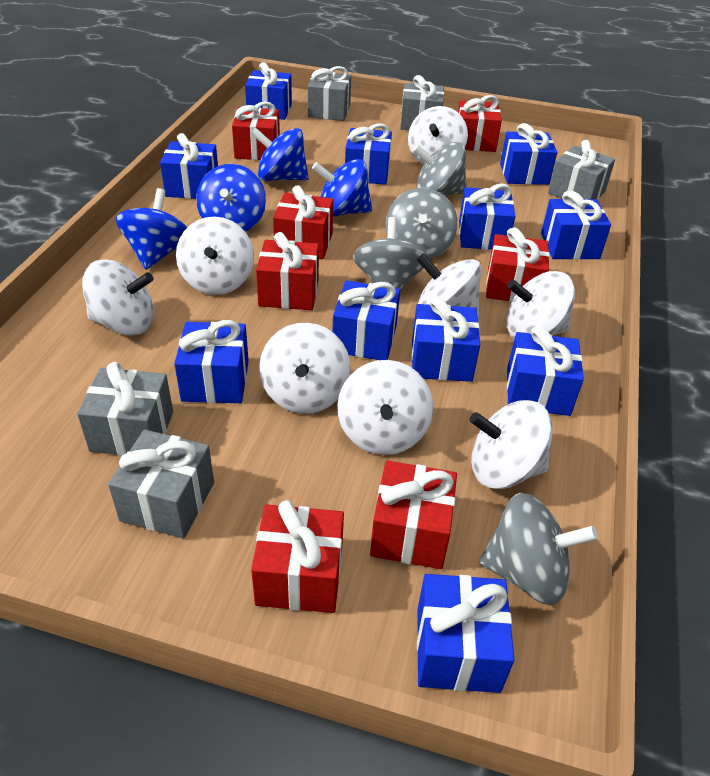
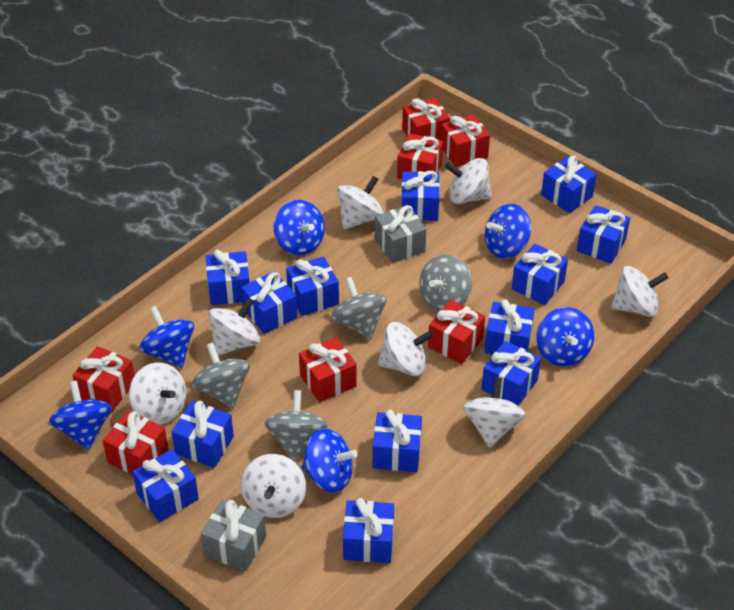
blue gift: [160,133,218,199] [174,320,249,403] [245,62,292,120] [333,280,400,360] [345,123,392,185] [411,297,480,382] [417,574,515,693] [459,184,515,250] [500,123,557,185] [507,326,584,416] [541,190,611,260] = 11 -> [133,449,199,522] [172,401,234,468] [206,250,250,305] [241,271,298,334] [286,256,339,316] [343,498,394,563] [373,410,422,472] [401,171,440,221] [481,341,541,406] [484,299,535,354] [512,244,568,305] [541,156,596,213] [577,205,630,264] = 13
blue spinning top: [116,188,187,270] [196,164,266,232] [251,128,309,181] [312,159,372,217] = 4 -> [49,380,112,450] [139,306,194,368] [273,200,325,256] [302,428,358,493] [485,204,531,258] [536,307,594,366] = 6
grey gift: [77,362,173,456] [108,429,214,539] [308,66,351,121] [400,75,444,130] [548,140,615,200] = 5 -> [201,499,266,571] [375,205,426,263] = 2

